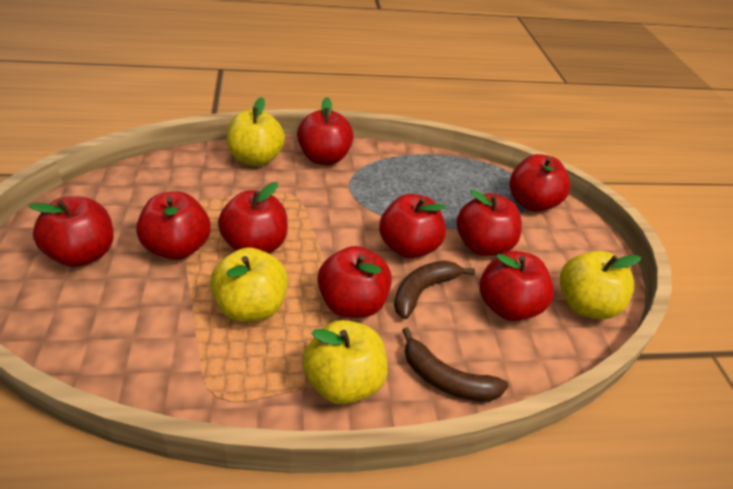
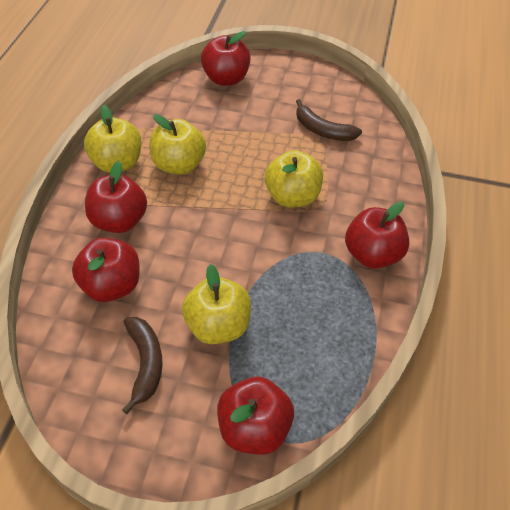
red apple: [29,196,114,267] [136,191,211,260] [218,182,288,253] [297,97,354,165] [317,246,392,318] [379,194,446,258] [456,190,522,256] [480,251,554,321] [509,154,570,212] = 9 -> [72,238,140,302] [85,161,147,233] [201,31,251,86] [217,377,294,455] [345,202,409,269] = 5

